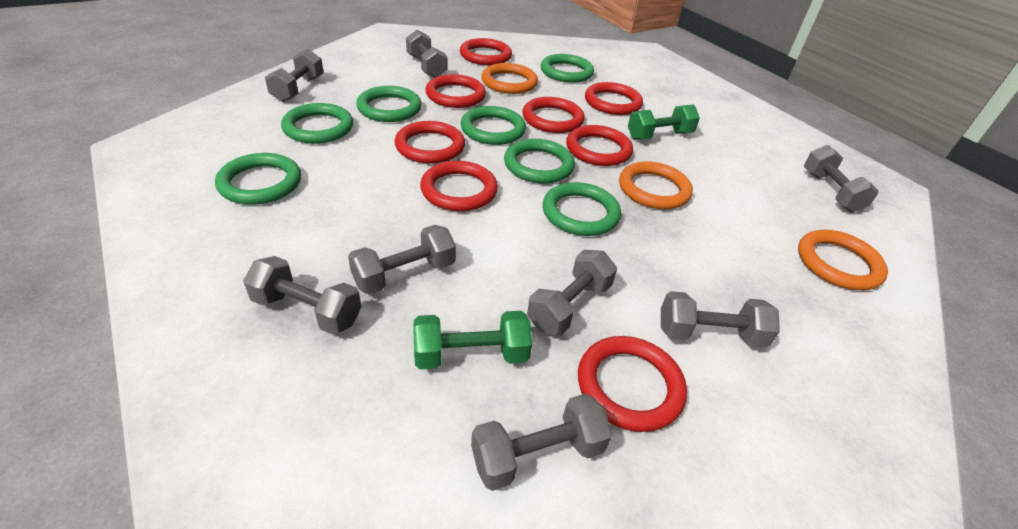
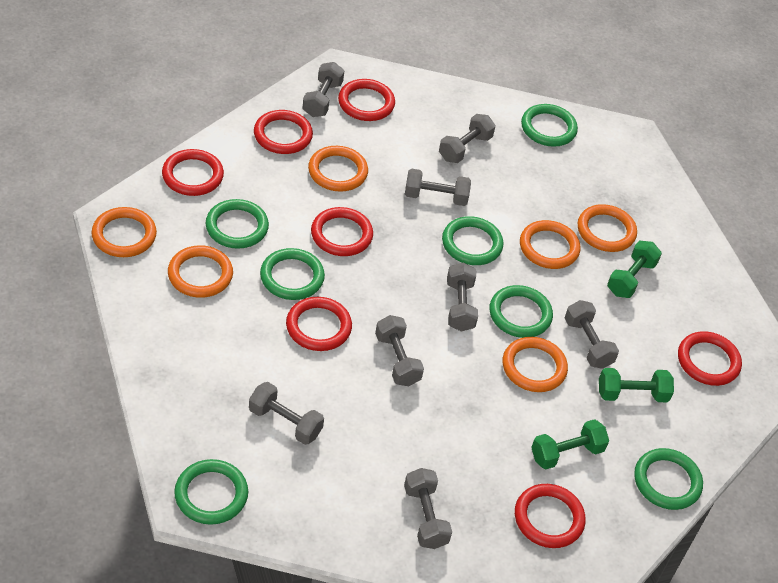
green dumbbell: [413,311,532,369] [628,104,700,140] = 2 -> [531,419,609,469] [599,368,674,402] [607,241,662,298] = 3
orange ring: [481,63,538,94] [619,161,693,209] [798,230,888,290] = 3 -> [91,207,157,257] [168,245,233,298] [308,146,368,192] [503,337,568,392] [520,220,580,269] [578,204,637,252] = 6
red ring: [394,121,465,164] [420,161,498,211] [425,74,486,108] [460,38,512,65] [522,97,585,133] [566,125,633,166] [578,336,687,432] [585,82,643,115] = 8 -> [162,149,224,196] [254,110,313,154] [286,297,352,351] [311,207,373,256] [338,79,395,121] [515,484,586,548] [678,331,742,386] = 7

